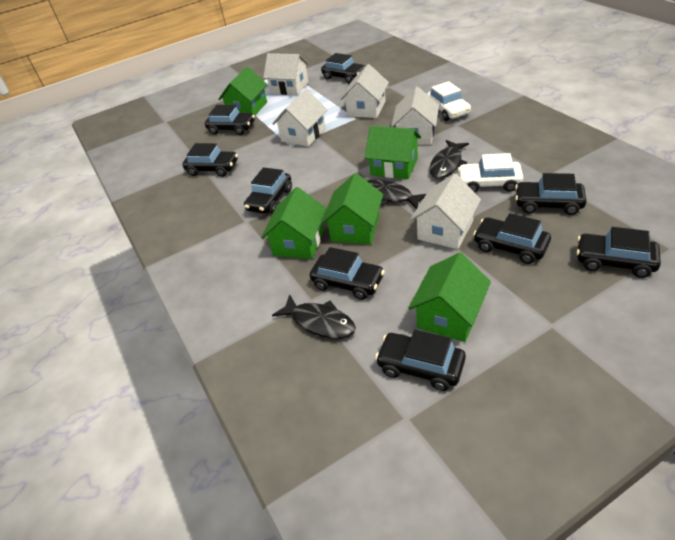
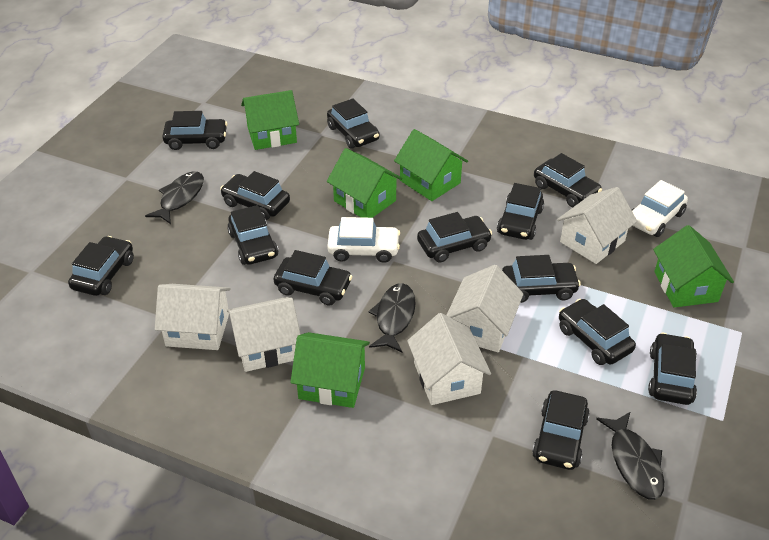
black car: [182,143,238,177] [205,105,255,135] [244,167,292,214] [310,247,385,300] [321,53,365,84] [375,330,466,391] [473,213,551,264] [515,173,587,215] [576,227,661,278] = 9 -> [68,236,134,296] [162,111,227,150] [220,171,290,220] [227,205,278,265] [274,250,352,306] [327,98,380,149] [417,212,492,263] [497,183,544,240] [502,255,581,303] [532,390,590,470] [534,153,602,207] [559,299,636,365] [648,333,697,405] = 13

